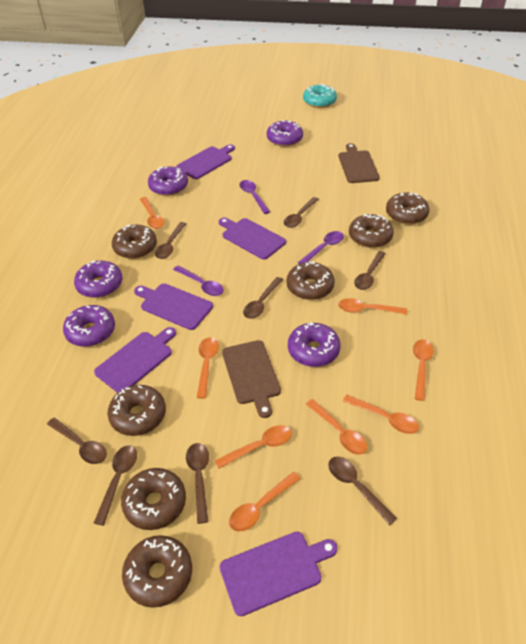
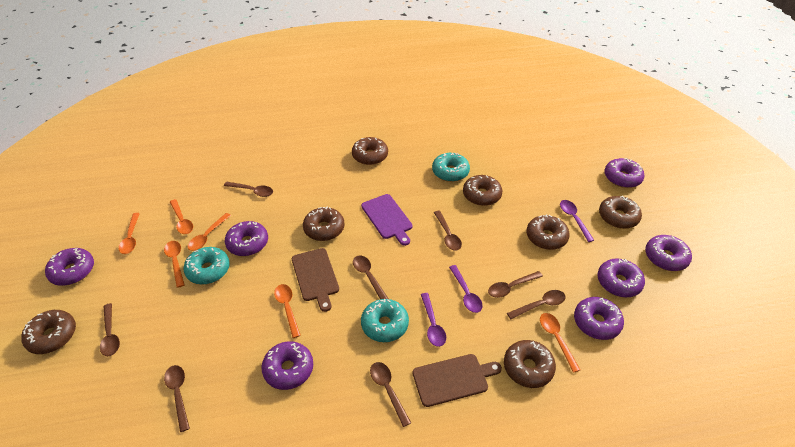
orange spoon: [140,197,164,229] [197,337,219,399] [215,425,292,469] [229,472,301,532] [306,399,367,455] [338,298,407,315] [343,395,419,434] [413,340,434,401] = 8 -> [119,213,140,254] [164,241,184,288] [170,199,193,234] [188,213,231,251] [274,284,301,338] [540,313,580,373] = 6
purple cutting board: [94,327,176,393] [134,283,213,330] [177,144,235,179] [219,217,286,259] [220,532,337,616] = 5 -> [361,194,413,246] = 1
purple donut: [63,305,115,347] [74,260,122,298] [148,166,188,196] [267,120,303,147] [288,322,341,367] = 5 -> [45,248,94,286] [225,221,268,256] [261,341,313,390] [574,297,624,340] [597,258,645,297] [604,158,645,188] [645,235,692,271] = 7
turquoise donut: [303,84,337,108] = 1 -> [184,247,230,285] [361,299,409,342] [432,153,470,182] = 3

